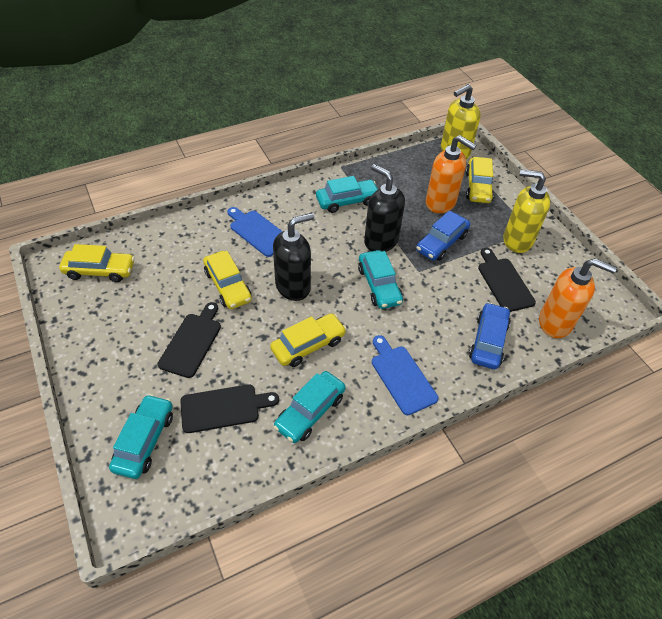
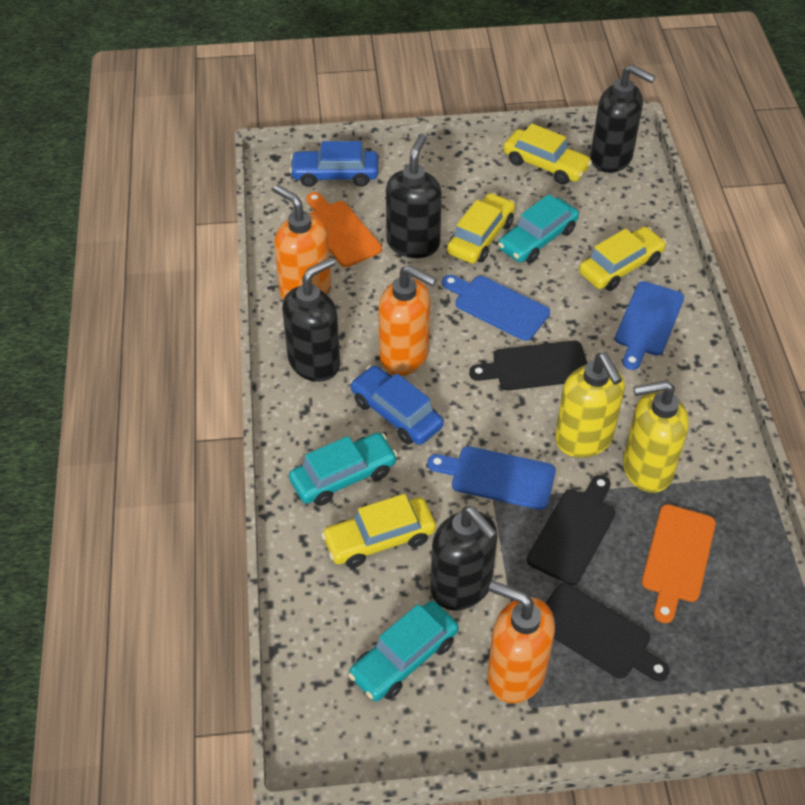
black soap dispenser: [273,213,314,301] [364,164,405,252] = 2 -> [282,257,340,382] [386,134,442,258] [431,506,497,610] [590,65,655,173] = 4
blue cutting board: [227,207,283,257] [372,335,438,415] = 2 -> [428,446,556,510] [442,275,550,341] [615,281,684,370] = 3
orange cutting board: none = 0 -> [306,192,382,267] [642,504,716,623] = 2
orange soap dispenser: [426,135,476,213] [539,258,617,338] = 2 -> [273,185,331,300] [378,265,437,376] [487,581,555,703] = 3
turquoise car: [109,394,173,479] [273,371,346,443] [316,176,378,213] [358,250,403,309] = 4 -> [289,433,398,506] [348,601,459,701] [498,194,579,263] = 3

